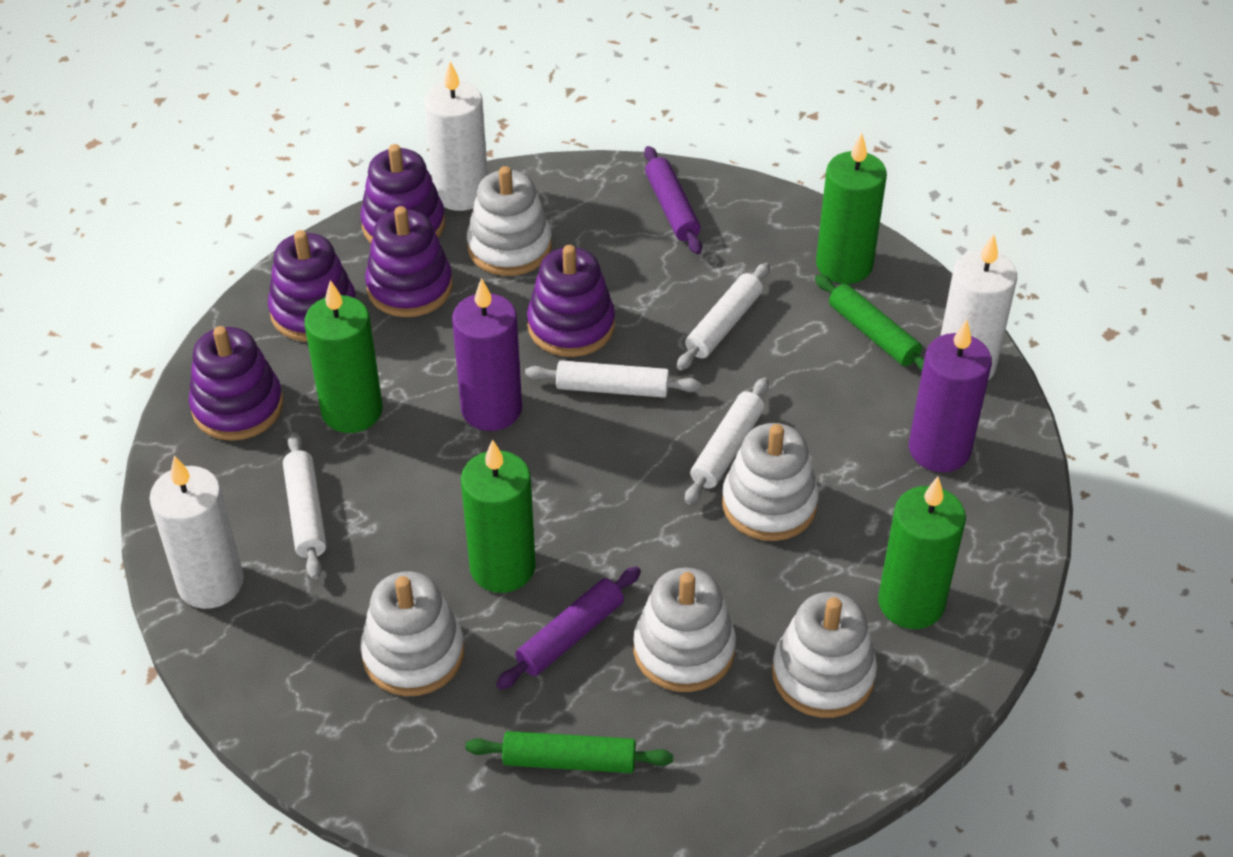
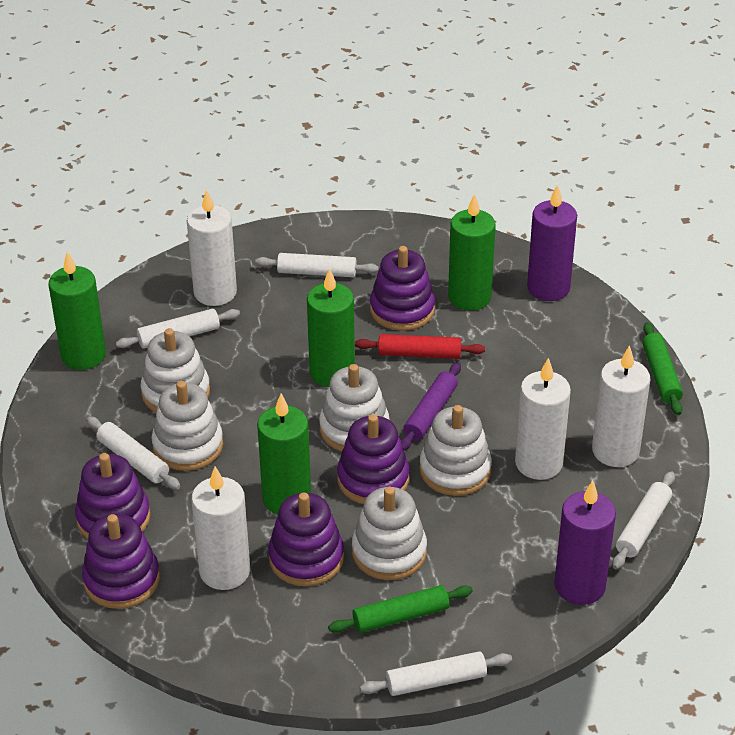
purple rolling pin: [496,566,641,690] [644,146,702,254] = 2 -> [401,362,461,450] = 1
red rolling pin: none = 0 -> [355,334,485,359] = 1
white candle: [149,456,244,609] [424,61,488,211] [941,234,1017,381] = 3 -> [187,189,237,306] [191,466,250,590] [515,358,571,480] [592,345,650,467] = 4
white rolling pin: [283,432,326,580] [525,360,701,398] [677,263,770,370] [685,377,769,505] = 4 -> [86,416,180,490] [116,309,240,349] [255,253,379,277] [360,651,512,696] [612,471,675,569] = 5

